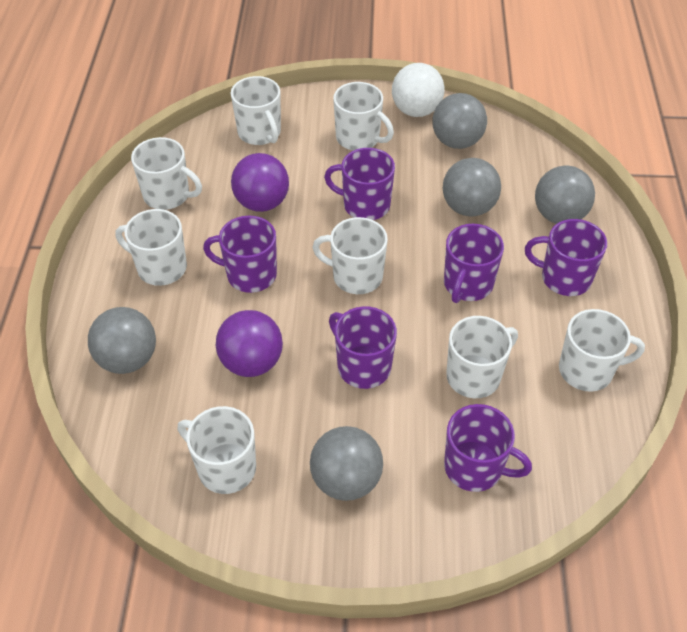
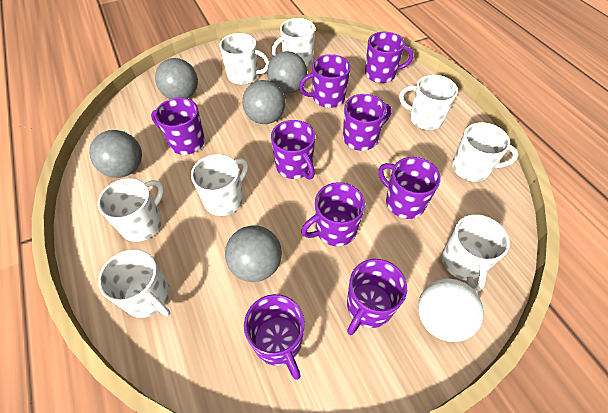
purple ball: [216,310,283,377] [231,153,289,212] = 2 -> none = 0
purple mug: [203,216,277,293] [324,148,395,220] [329,306,397,389] [444,224,504,303] [444,404,532,492] [525,219,607,296] = 6 -> [151,98,205,155] [244,294,305,380] [271,120,315,180] [299,54,350,108] [301,182,365,246] [343,94,392,151] [347,259,407,335] [365,32,413,83] [378,157,441,219] = 9

